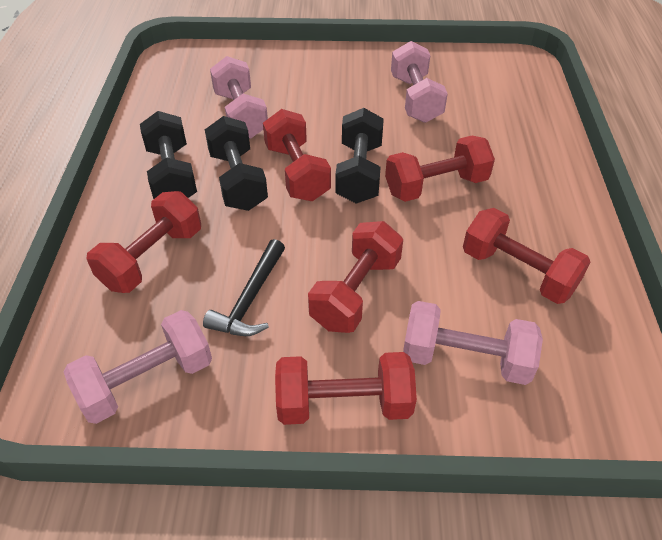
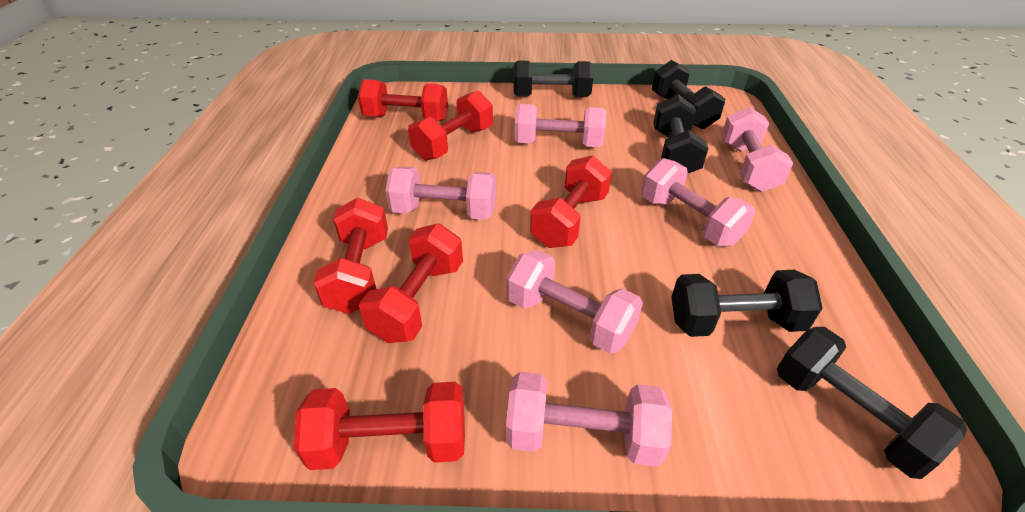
black dumbbell: [140,111,197,199] [205,116,268,211] [335,108,384,204] = 3 -> [514,61,593,97] [652,60,725,129] [653,95,708,173] [671,270,822,337] [777,327,967,479] = 5
black hammer: [203,239,285,336] = 1 -> none = 0
pink dumbbell: [63,310,212,424] [210,56,268,139] [391,41,448,123] [403,301,543,385] = 4 -> [385,166,496,220] [506,250,643,354] [506,372,672,467] [515,104,606,147] [641,158,755,246] [721,107,793,192] = 6

